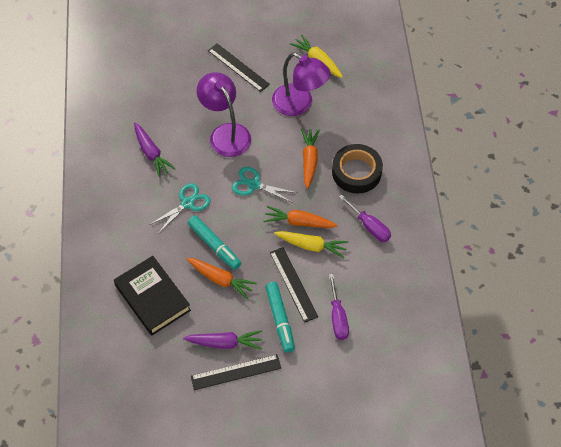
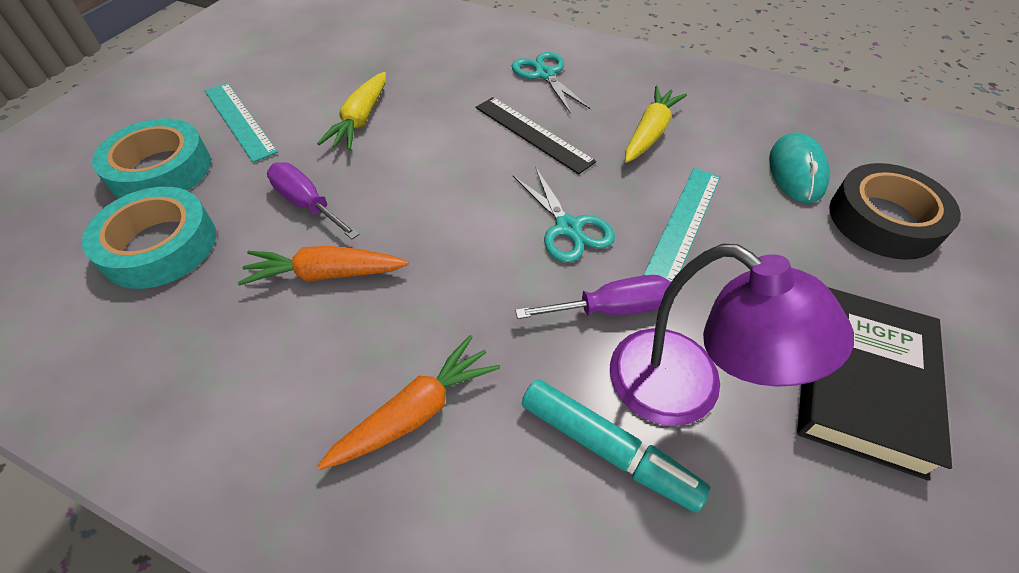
black ruler: [191,354,281,390] [208,43,270,92] [270,247,318,323] = 3 -> [476,97,596,174] = 1
orange carrot: [187,258,257,299] [264,206,338,228] [301,129,320,189] = 3 -> [238,246,408,285] [318,335,500,470] = 2
purple carrot: [134,123,176,177] [183,330,262,350] = 2 -> none = 0
purple lamp: [197,72,251,157] [272,53,331,116] = 2 -> [610,244,854,426] = 1
turquoise marker: [188,216,241,270] [265,282,295,352] = 2 -> [522,379,710,513] = 1
turquoise mouse: none = 0 -> [769,133,830,203] = 1
turquoise ruler: none = 0 -> [205,83,278,163] [643,168,720,282] = 2
turquoise tape: none = 0 -> [82,187,216,289] [92,118,211,199] = 2

